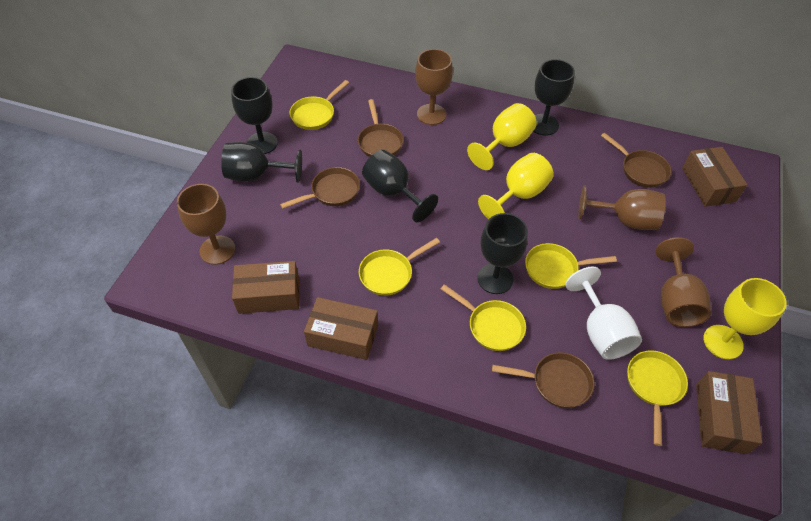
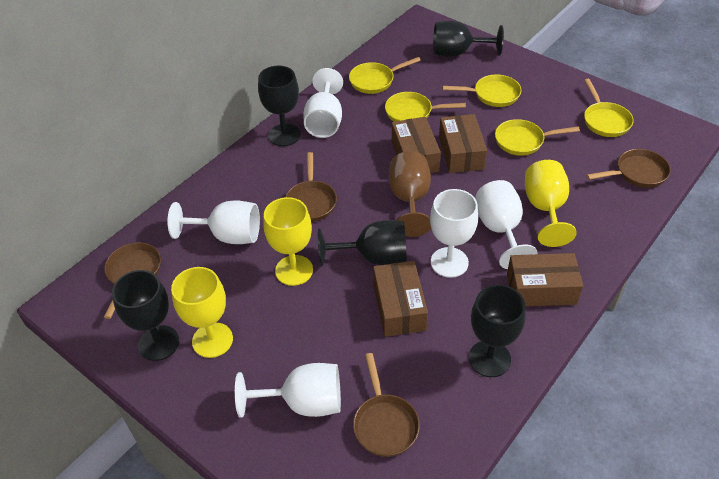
brown goblet: [177,184,235,265] [415,49,453,125] [578,185,666,230] [655,237,711,327] = 4 -> [389,151,431,237] = 1
white goblet: [566,267,642,360] = 1 -> [167,200,260,244] [235,363,341,418] [303,68,343,138] [430,189,478,278] [475,180,538,269] = 5

